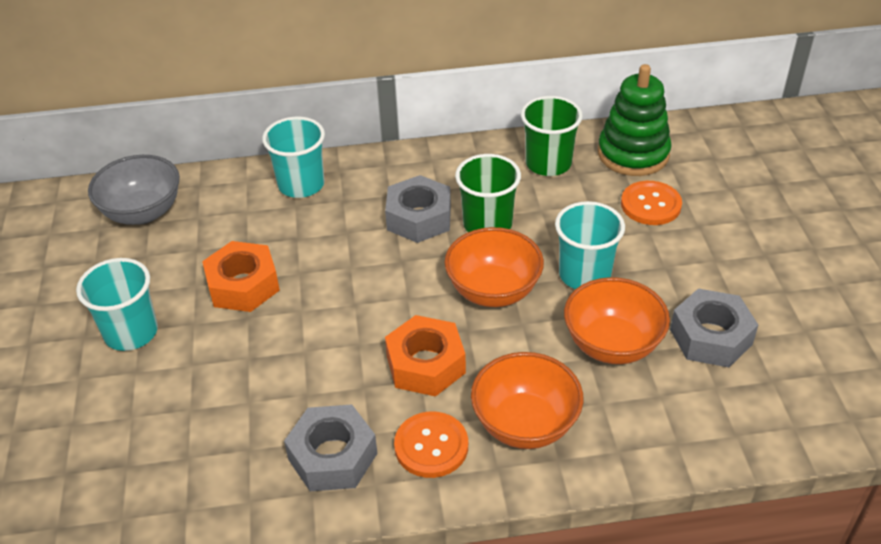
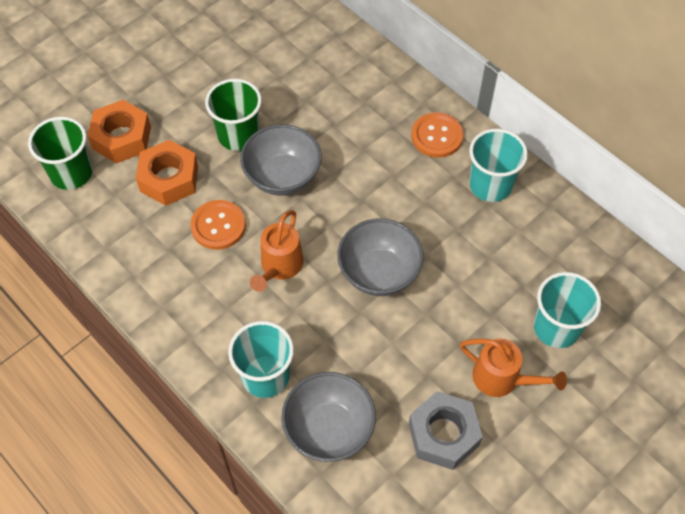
green stacking toy: [598,64,672,176] = 1 -> none = 0
grey bowl: [88,155,180,225] = 1 -> [240,124,322,196] [281,372,376,462] [337,219,424,296] = 3
grey nut: [284,404,377,491] [385,175,451,243] [670,288,758,367] = 3 -> [409,391,483,470] = 1
orange bowl: [444,227,544,307] [471,352,583,449] [564,277,670,364] = 3 -> none = 0
orange watering can: none = 0 -> [250,210,304,292] [460,339,567,397] = 2

